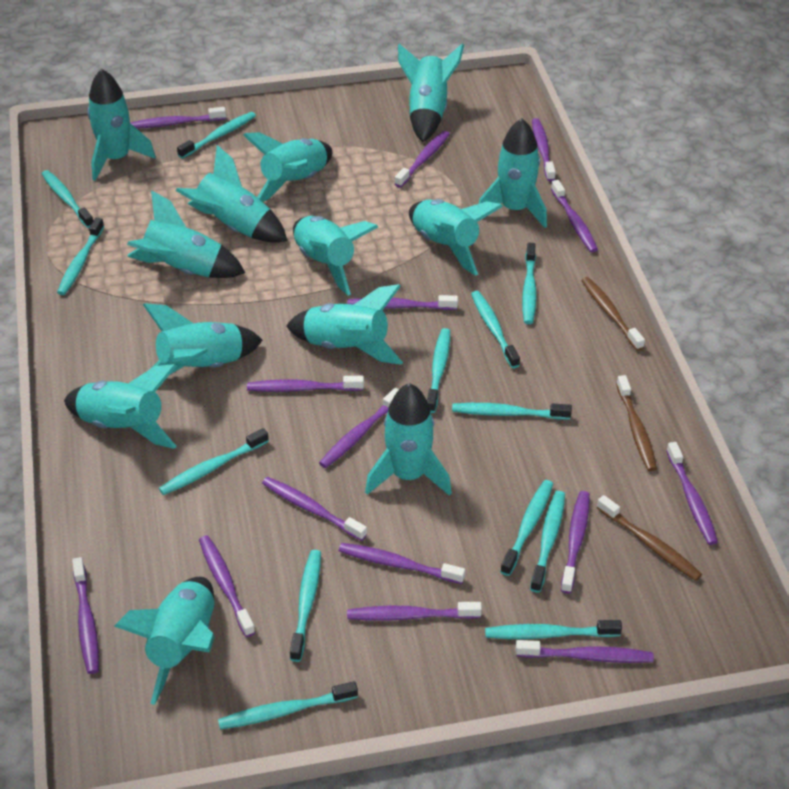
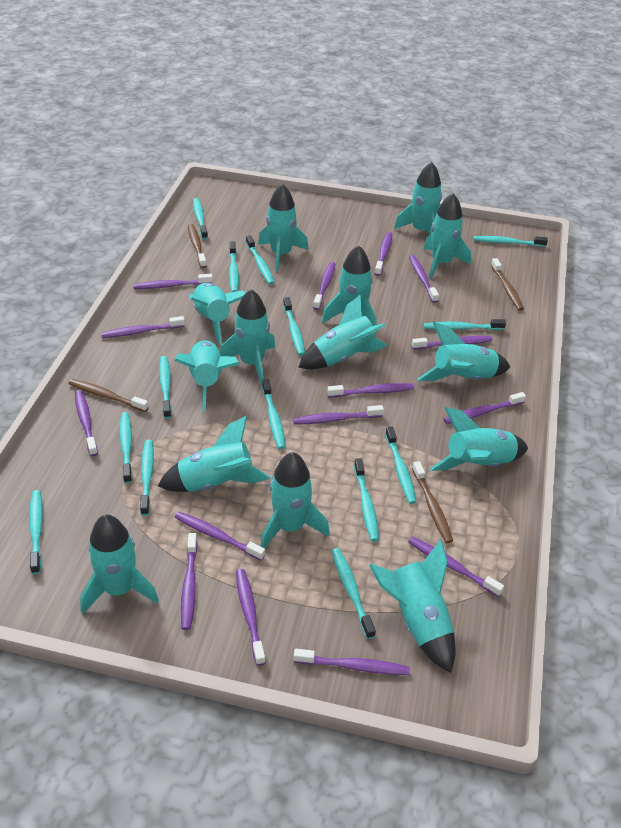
brown toothbrush: [581,277,645,351] [597,495,702,581] [616,375,657,471] = 3 -> [69,379,149,412] [188,224,207,268] [412,461,453,543] [491,258,524,311] = 4
turquoise rocket: [64,364,177,449] [87,69,156,181] [114,577,215,705] [127,190,245,278] [143,303,263,374] [176,145,287,243] [243,132,332,202] [286,284,403,365] [293,216,378,296] [365,383,452,496] [398,43,464,142] [409,199,503,276] [479,118,547,228] = 13 -> [80,515,159,614] [158,416,271,492] [174,340,239,412] [189,283,246,345] [220,289,276,385] [258,184,309,272] [261,452,330,548] [298,295,387,369] [322,245,377,332] [369,539,455,673] [394,162,442,235] [418,322,510,381] [423,193,471,278] [430,407,528,471] = 14
turquoise toothbrush: [42,170,93,228] [57,218,104,295] [159,428,269,495] [177,112,256,159] [218,681,358,729] [290,550,321,662] [427,328,450,413] [452,403,572,420] [471,291,520,368] [485,620,622,639] [500,480,553,576] [522,243,536,324] [530,491,565,593] = 13 -> [29,490,43,574] [119,412,133,484] [140,440,154,516] [159,356,172,419] [193,198,208,239] [229,241,239,292] [246,235,275,285] [262,379,286,449] [283,297,305,356] [332,548,376,639] [354,458,379,541] [385,427,417,504] [424,319,506,330] [474,236,548,247] = 14

